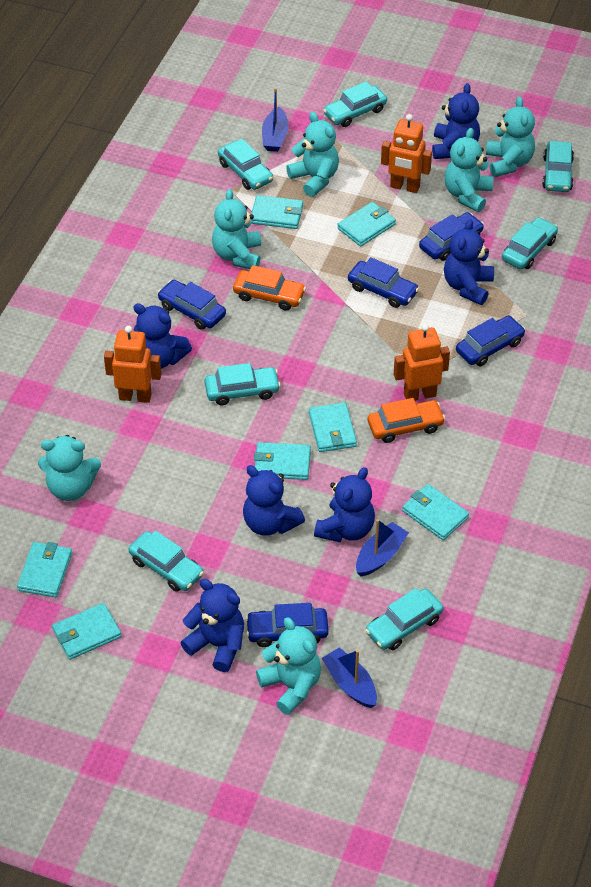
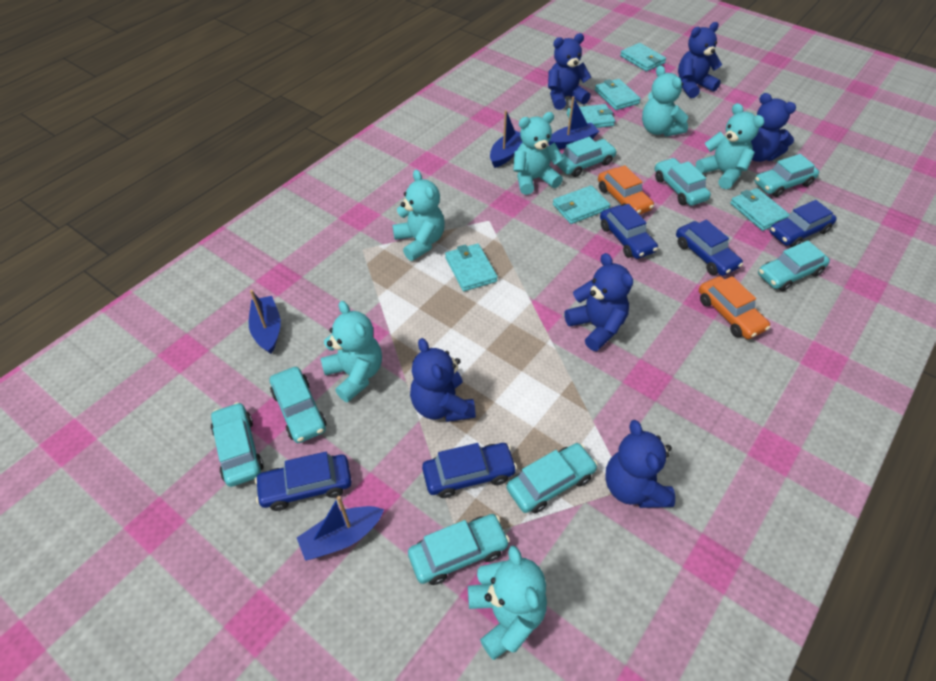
blue boat: [262,88,288,152] [322,647,377,708] [356,519,409,577] = 3 -> [249,290,281,354] [297,496,384,561] [490,110,522,168] [548,96,599,149] = 4
orange robot: [104,326,161,403] [381,114,432,193] [394,324,450,401] = 3 -> none = 0
turquoise car: [129,531,204,592] [205,363,281,405] [218,139,273,190] [323,81,387,127] [365,588,444,650] [502,217,558,269] [542,141,574,192] = 7 -> [211,402,264,487] [270,367,326,443] [408,514,510,585] [506,443,598,513] [556,137,617,177] [655,158,711,206] [754,154,819,197] [758,241,830,291] = 8
turquoise wallet: [17,542,72,597] [52,603,121,660] [251,195,303,229] [254,442,311,480] [309,402,357,452] [337,202,396,246] [402,484,469,540] = 7 -> [445,244,498,291] [553,185,610,224] [567,104,615,128] [595,79,641,110] [620,43,666,72] [730,188,790,231] = 6

